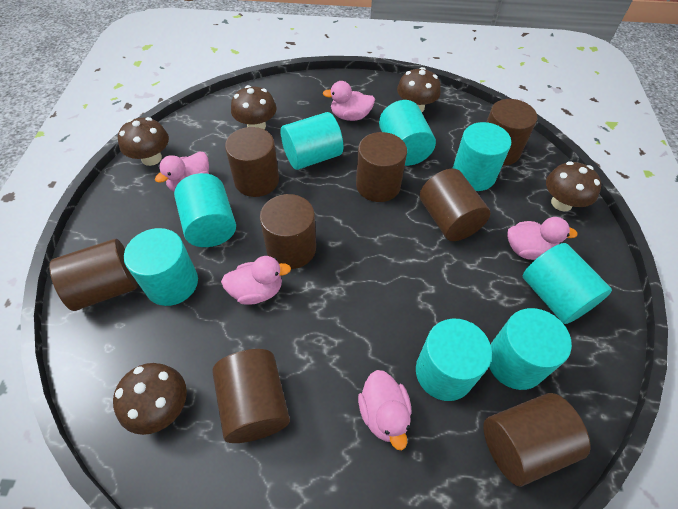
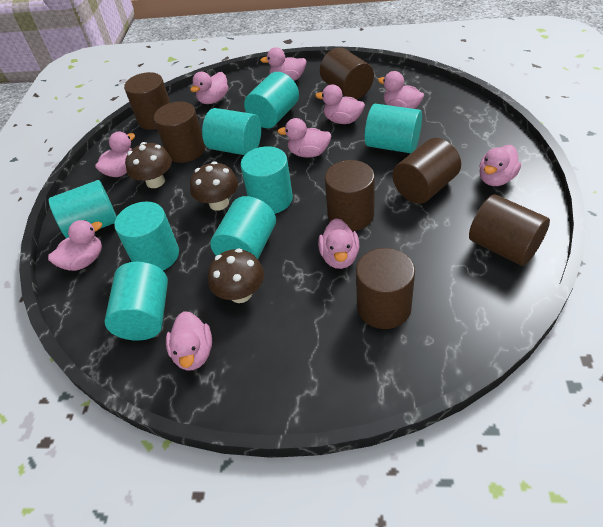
brown cylinder: [49,239,138,311] [212,349,290,443] [225,127,279,197] [260,194,316,269] [356,132,407,202] [420,169,490,241] [483,393,591,487] [487,99,537,166] = 8 -> [124,72,170,130] [154,101,205,163] [320,47,374,100] [325,160,375,231] [356,248,415,329] [392,138,461,204] [469,195,550,266] = 7
brown mushroom: [113,363,187,435] [118,117,169,166] [231,85,276,130] [397,67,441,112] [546,161,601,211] = 5 -> [125,142,172,188] [190,161,238,211] [208,248,264,303] = 3
pink duck: [155,151,209,192] [221,256,291,305] [323,81,375,121] [358,370,412,450] [507,217,578,260] = 5 -> [48,220,102,271] [95,132,135,177] [166,311,212,371] [190,72,228,104] [260,47,306,81] [277,118,332,158] [315,85,365,124] [318,218,359,269] [378,71,424,109] [479,145,521,186] = 10

